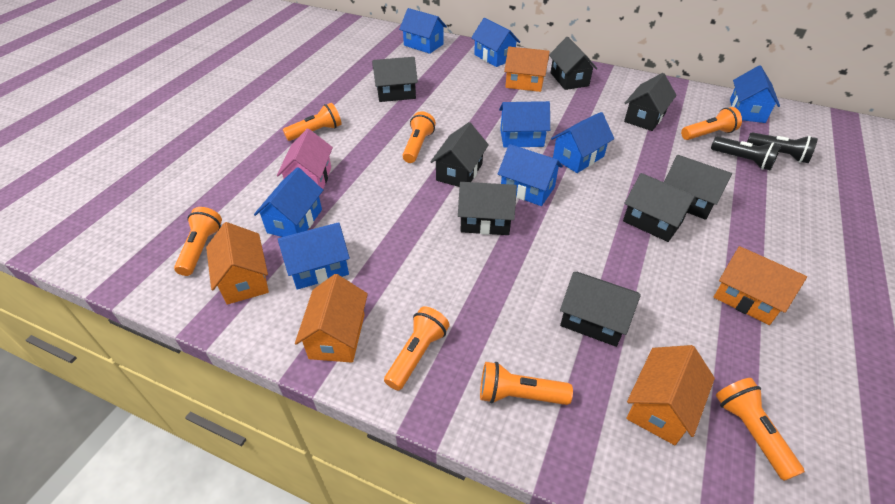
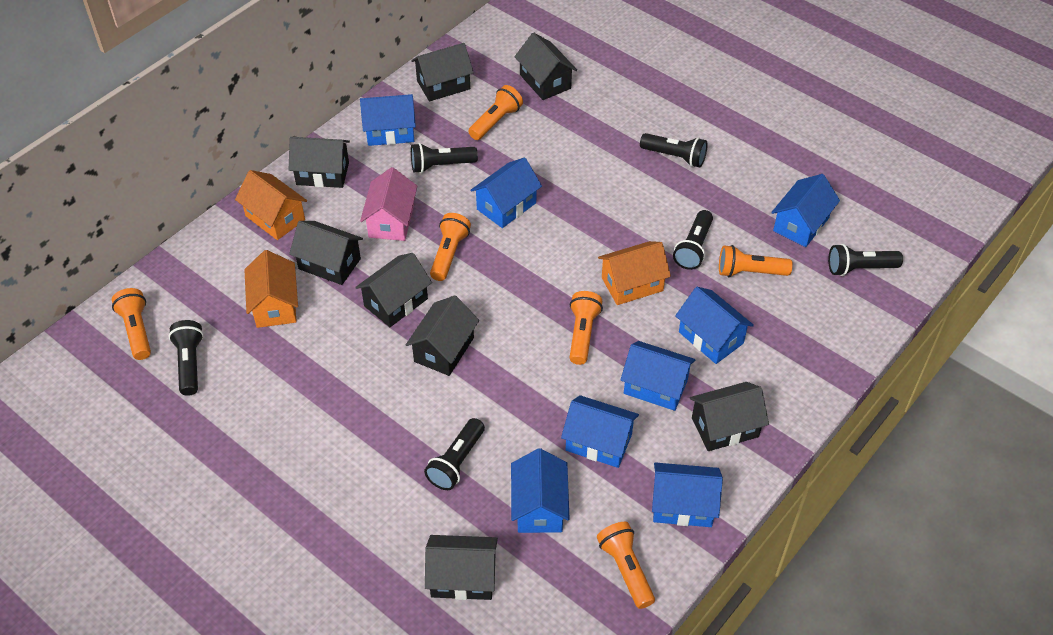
black flashlight: [711,136,781,171] [747,132,818,163] = 2 -> [168,320,204,396] [411,143,478,173] [424,418,485,490] [640,133,708,167] [673,210,713,270] [828,244,903,276] = 6
orange flashlight: [174,207,222,276] [283,103,342,141] [384,306,450,391] [402,112,436,163] [480,362,573,405] [681,107,742,140] [716,378,805,481] = 7 -> [112,288,151,360] [430,213,471,281] [468,85,523,140] [569,291,603,365] [597,522,655,609] [719,245,793,277] = 6
orange house: [206,222,269,305] [295,274,368,363] [504,47,550,92] [627,345,715,445] [714,246,807,325] = 5 -> [235,170,307,240] [244,250,298,328] [598,241,671,305] = 3

